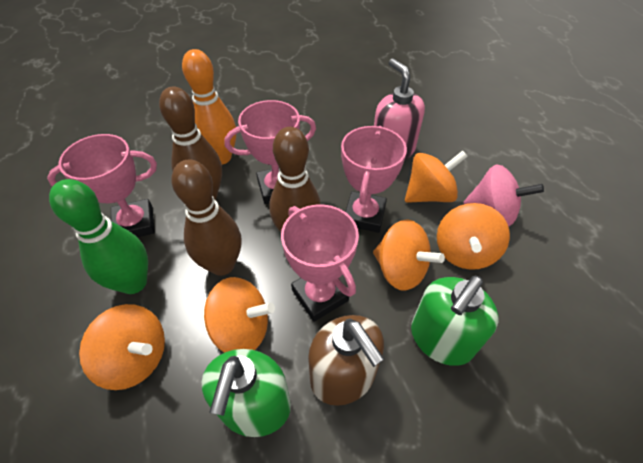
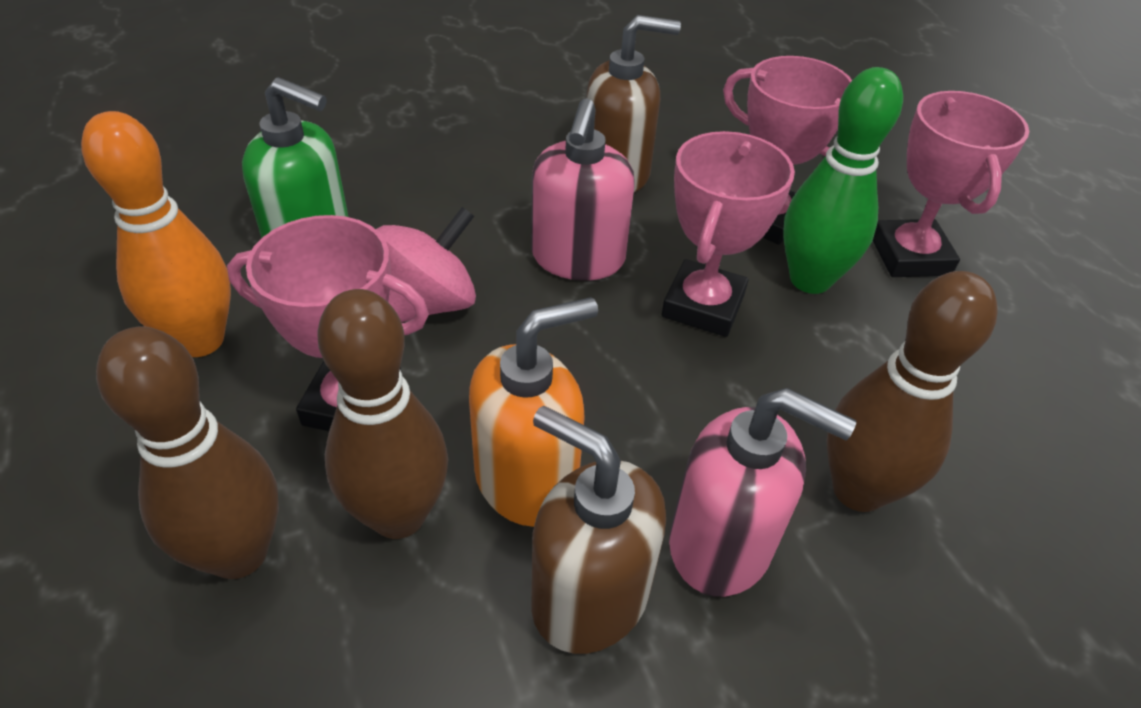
brown soap dispenser: [308,315,384,406] = 1 -> [531,406,666,654] [586,15,681,192] = 2
green soap dispenser: [202,349,291,437] [411,276,499,366] = 2 -> [242,77,348,238] = 1
orange soap dispenser: none = 0 -> [469,297,598,527] = 1
orange spinning top: [79,304,165,390] [204,277,275,353] [373,219,445,290] [405,150,468,203] [437,203,510,270] = 5 -> none = 0
pink soap dispenser: [374,59,425,160] = 1 -> [531,98,635,281] [669,388,856,597] = 2

